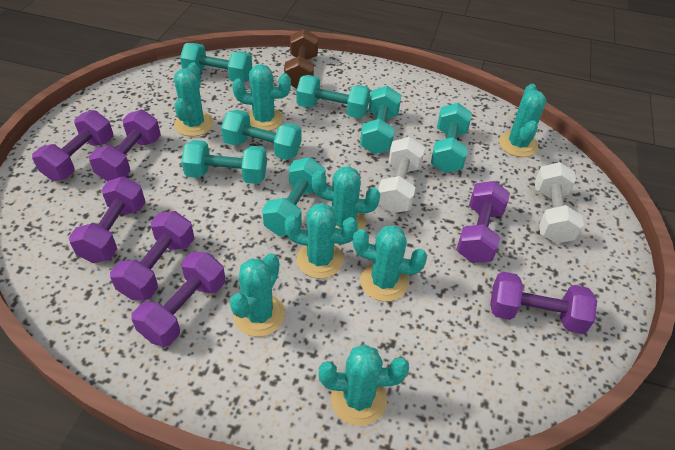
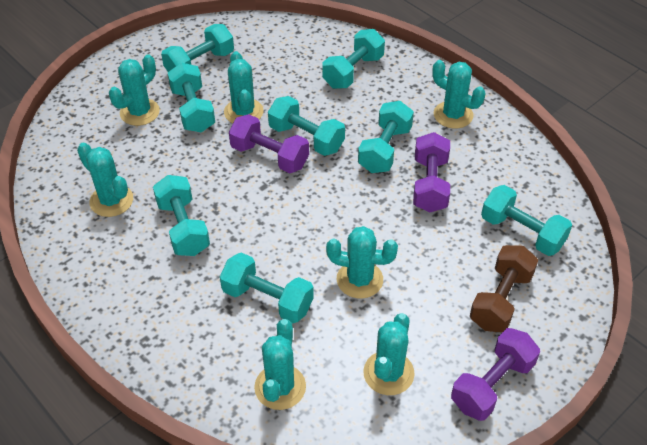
purple dumbbell: [32,110,113,181] [69,177,146,263] [89,110,161,181] [110,211,194,300] [131,252,225,347] [456,181,510,263] [490,272,597,334] = 7 -> [229,114,309,173] [413,132,450,212] [451,328,540,421] = 3
turquoise cactus: [174,62,214,136] [230,253,285,337] [232,64,291,131] [285,203,358,279] [312,166,380,231] [319,344,409,426] [353,225,427,302] [499,84,546,157] = 8 -> [77,142,133,217] [109,54,160,126] [224,51,264,123] [254,319,306,410] [326,226,398,299] [363,313,415,395] [432,60,485,128] = 7
turquoise dumbbell: [180,43,252,82] [181,140,267,184] [221,110,302,160] [262,158,326,236] [296,75,370,118] [360,86,401,154] [431,103,472,173] = 7 -> [153,175,210,256] [161,24,234,72] [168,62,215,132] [220,253,314,323] [268,96,345,156] [322,29,385,89] [358,101,414,173] [481,185,572,256] = 8
white dumbbell: [378,137,425,213] [535,162,584,244] = 2 -> none = 0

